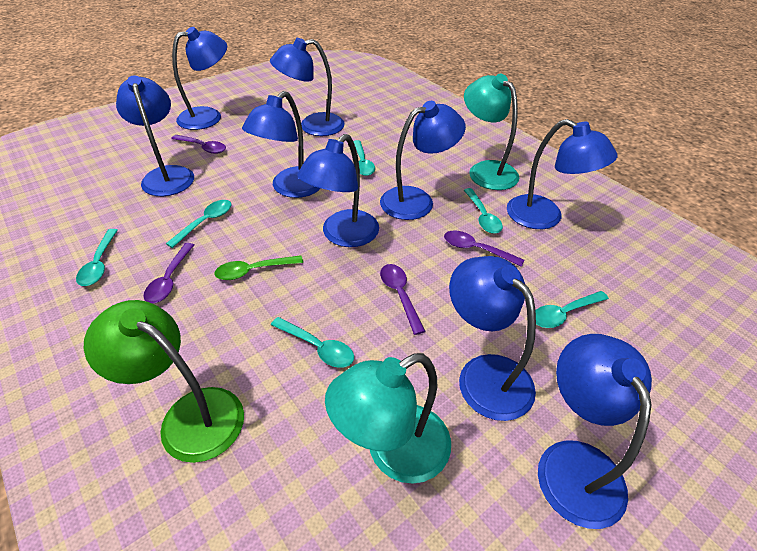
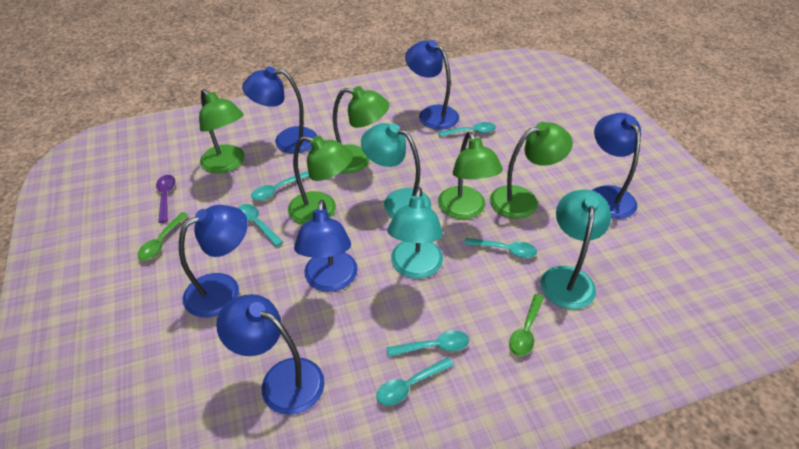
blue lamp: [116,75,194,196] [172,27,227,130] [242,91,321,198] [270,38,345,136] [297,134,379,247] [380,101,466,220] [449,256,536,421] [507,119,617,229] [538,334,652,529] = 9 -> [179,205,248,317] [216,294,325,415] [242,67,317,153] [294,200,358,292] [405,40,459,130] [592,113,641,219] = 6
green lamp: [84,300,244,463] = 1 -> [199,89,245,173] [288,135,353,225] [333,86,389,173] [438,132,503,219] [490,122,573,219] = 5
green spoon: [214,255,303,280] = 1 -> [138,212,188,260] [509,294,544,356] = 2
purple spoon: [143,243,194,303] [171,135,226,154] [380,264,425,335] [444,230,524,267] = 4 -> [156,175,175,223] = 1
turquoise lamp: [325,353,451,484] [464,74,519,190] = 2 -> [361,123,431,218] [388,187,443,278] [540,190,611,309] = 3

